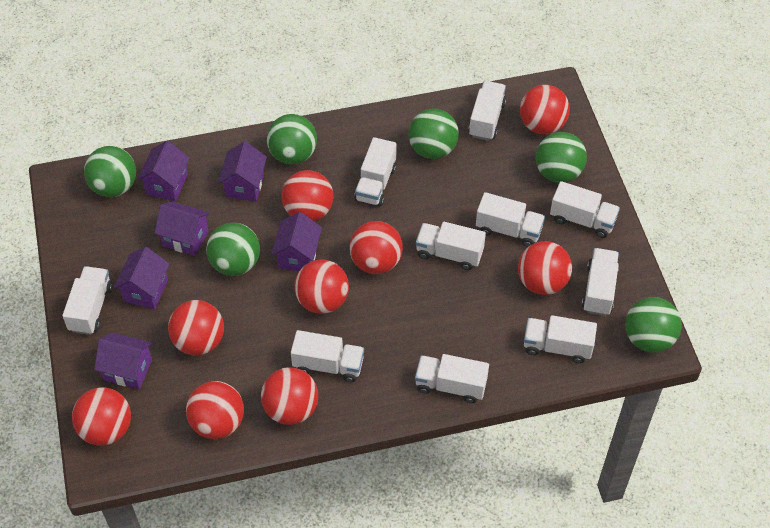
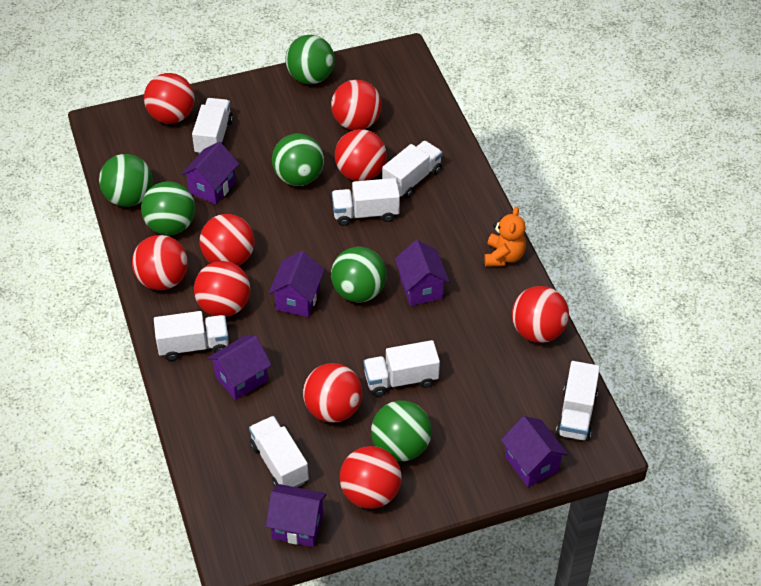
orange teddy bear: none = 0 -> [484,207,526,267] = 1
white truck: [62,266,113,335] [291,330,364,382] [354,137,397,206] [415,354,489,403] [416,222,486,270] [468,81,506,141] [476,192,545,247] [524,315,597,363] [550,181,620,238] [582,248,619,316] = 10 -> [154,311,229,361] [192,98,233,154] [249,416,309,488] [332,178,400,226] [363,340,440,397] [382,141,443,198] [556,361,600,441] = 7

